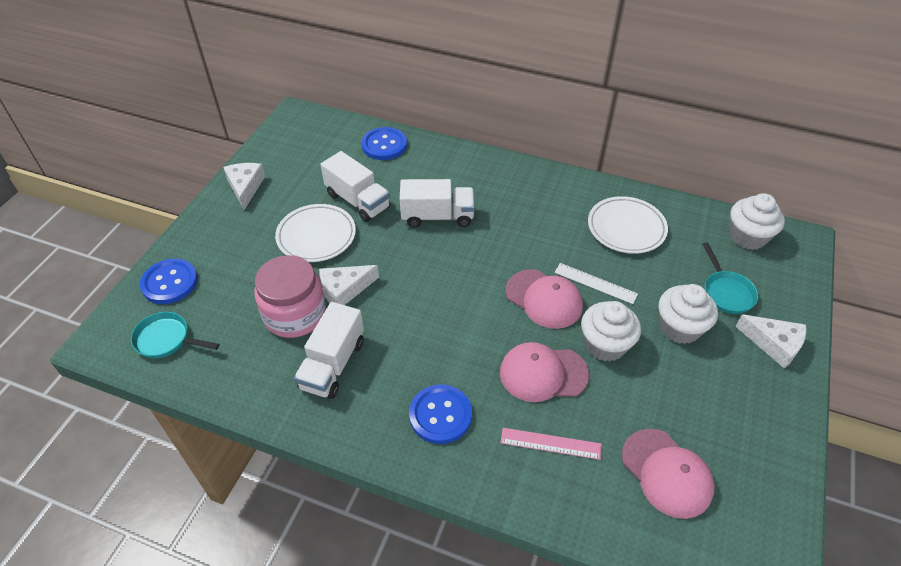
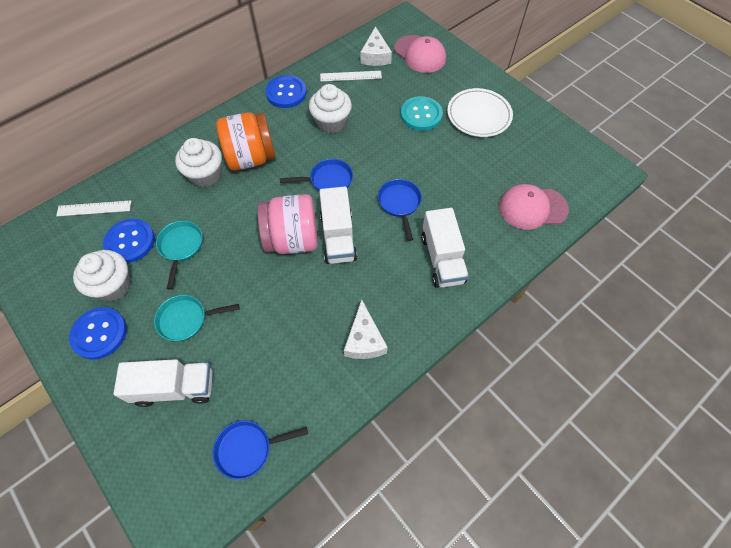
blue pan: none = 0 -> [213,421,308,480] [280,159,353,191] [378,179,422,241] = 3
orange jar: none = 0 -> [216,112,275,171] = 1
pink cap: [500,342,589,402] [506,269,583,329] [622,429,715,519] = 3 -> [394,35,446,73] [499,184,569,230] = 2
pink ruler: [500,428,602,460] = 1 -> none = 0
turquoise button: none = 0 -> [401,96,443,131] = 1
white cheese: [223,163,265,210] [319,265,379,305] [735,314,806,369] = 3 -> [344,300,388,359] [360,26,392,66] = 2
white plate: [275,204,356,262] [588,196,668,254] = 2 -> [447,88,513,137] = 1
white ruler: [554,263,638,304] = 1 -> [56,200,131,216] [320,71,382,81] = 2

